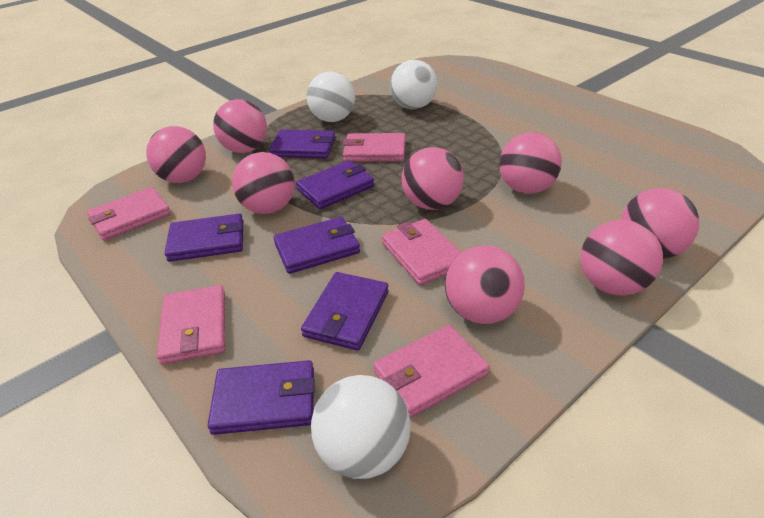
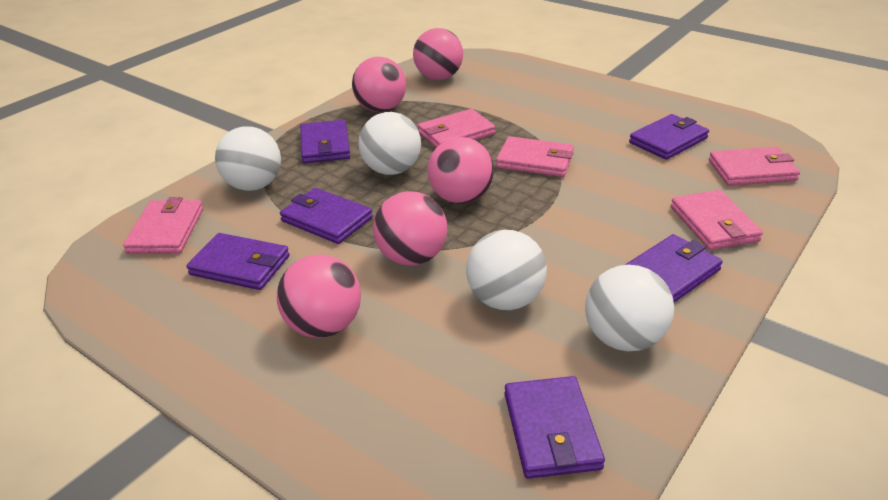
pink ball: [146,126,206,183] [213,99,267,153] [232,152,295,214] [402,147,464,210] [445,245,525,324] [499,132,562,194] [581,220,663,295] [621,188,699,259] = 8 -> [277,255,361,338] [352,57,406,112] [373,191,447,266] [413,28,463,80] [427,137,494,204] = 5
white ball: [307,72,355,122] [311,375,411,479] [390,60,438,109] = 3 -> [215,126,281,191] [359,112,421,175] [466,230,547,310] [585,265,674,351] = 4

